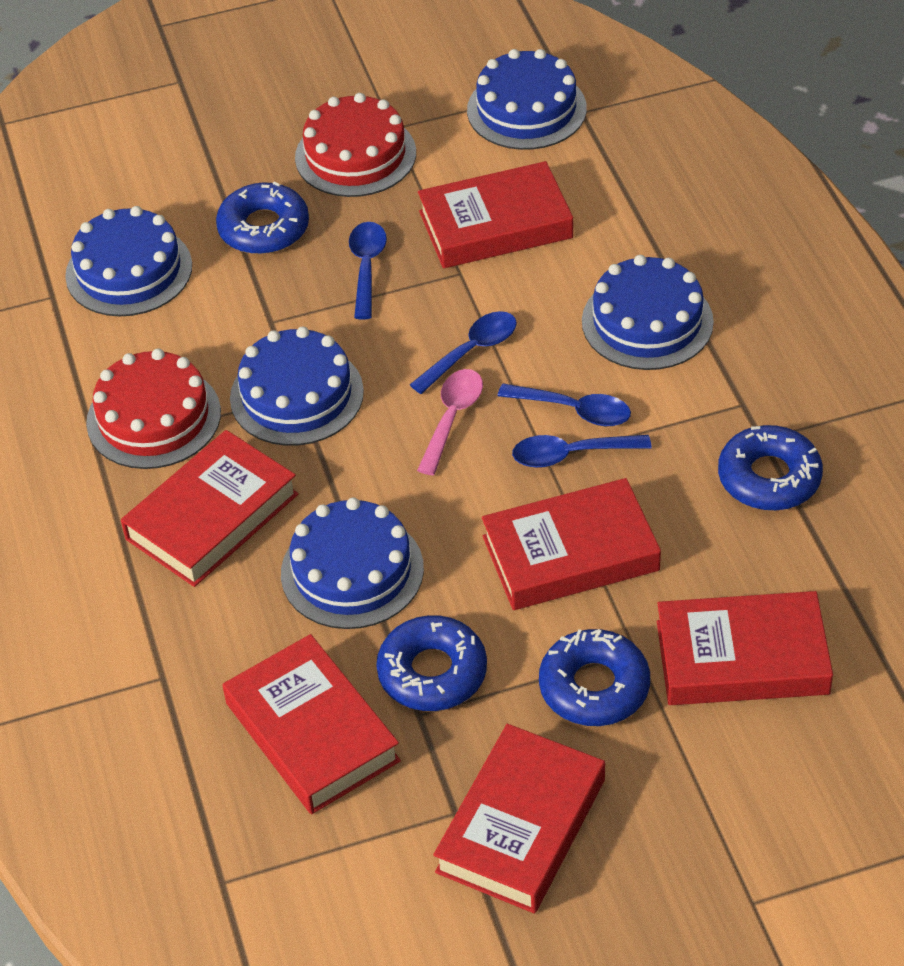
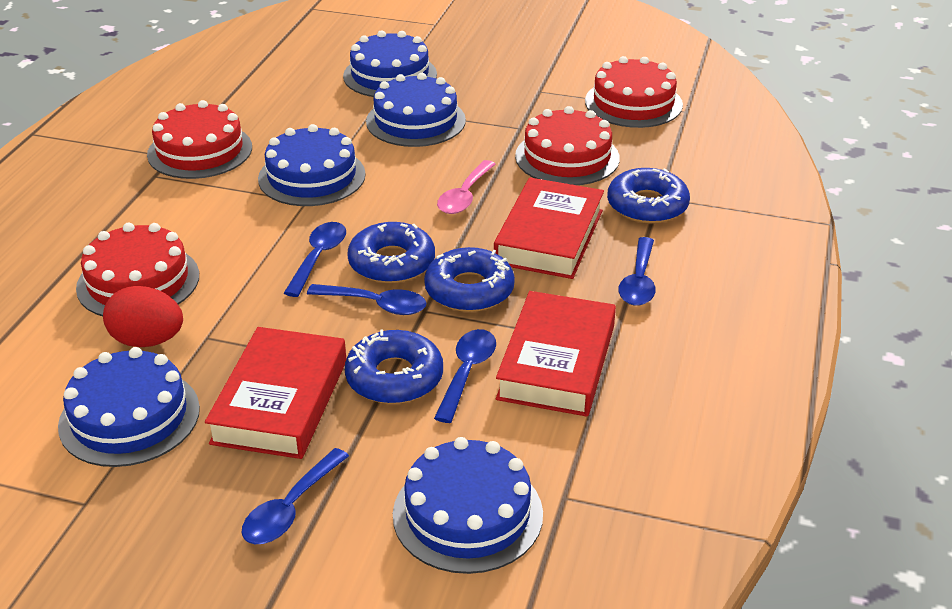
blue spoon: [349,222,387,319] [410,311,517,394] [498,383,631,426] [512,435,652,468] = 4 -> [242,448,349,544] [284,222,346,297] [307,284,426,315] [434,329,496,423] [619,237,656,306] = 5
red book: [121,430,299,587] [223,634,401,814] [418,161,573,268] [433,724,605,914] [482,478,661,610] [657,591,833,705] = 6 -> [205,327,346,459] [494,178,604,279] [496,291,616,417] = 3
red cake: [86,349,221,469] [295,93,416,197] = 2 -> [76,223,199,316] [147,100,252,179] [515,106,620,185] [585,56,683,128] = 4
red egg: none = 0 -> [103,286,183,347] = 1

